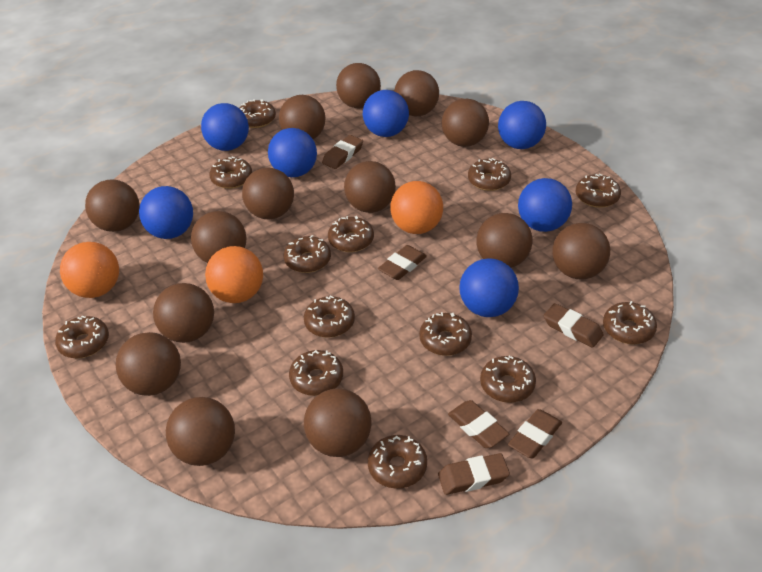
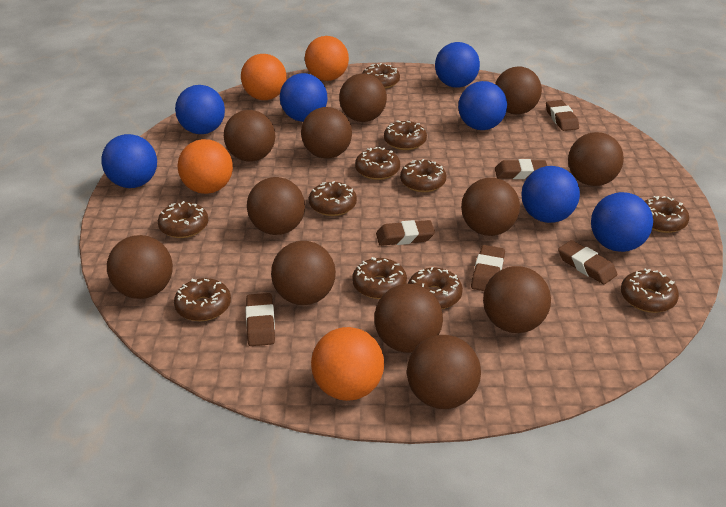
brown ball: [85,179,140,232] [116,332,181,396] [153,283,214,343] [166,397,235,466] [191,211,246,263] [242,167,294,219] [279,95,325,139] [304,389,371,457] [336,63,381,108] [344,161,396,213] [394,70,439,116] [442,99,489,147] [476,213,533,268] [552,223,610,279] = 14 -> [107,235,173,299] [224,110,275,162] [247,177,305,235] [271,241,336,305] [301,107,352,159] [339,73,387,122] [374,284,443,353] [407,335,481,409] [461,178,520,236] [483,266,551,333] [495,67,542,114] [568,132,624,186] = 12
brown donut: [55,316,109,358] [209,157,252,189] [239,99,276,128] [283,235,331,273] [289,350,343,396] [304,296,355,338] [328,216,374,252] [368,435,427,489] [419,312,472,356] [468,158,511,191] [480,356,536,403] [576,174,621,208] [603,301,657,344] = 13 -> [158,201,208,238] [174,278,231,321] [309,181,357,216] [352,257,407,299] [355,147,400,180] [363,63,400,89] [384,120,427,150] [400,159,446,192] [408,267,463,309] [621,269,679,313] [645,196,689,233] = 11
orange ball: [60,242,119,298] [205,246,263,303] [390,181,443,234] = 3 -> [178,139,233,194] [241,54,287,100] [305,36,349,81] [311,327,384,401] = 4

